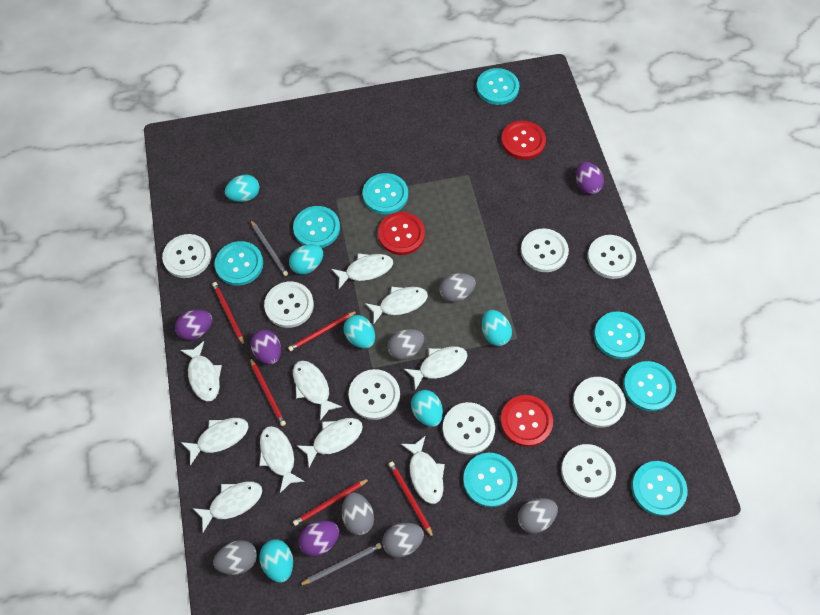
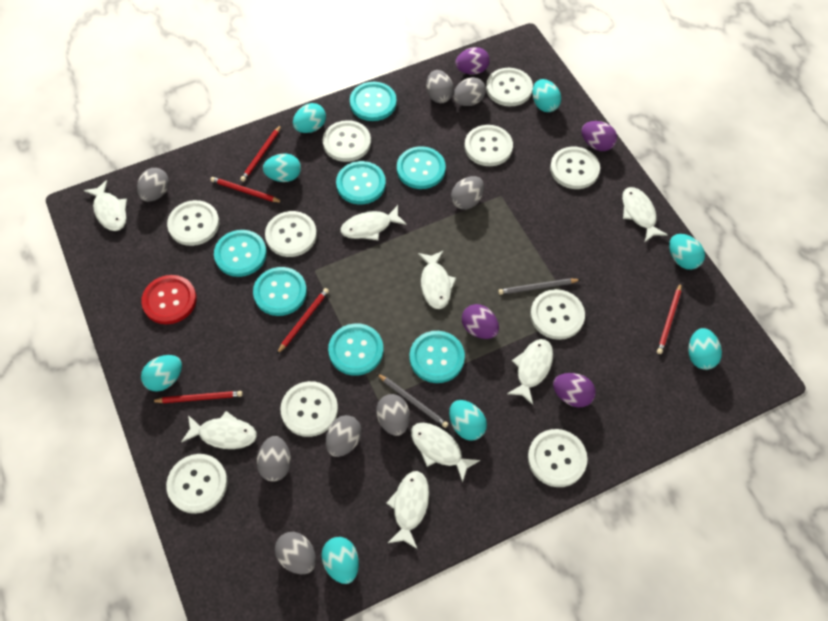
grey egg: [213,540,257,575] [342,492,374,535] [382,523,424,558] [388,329,424,360] [439,273,476,302] [518,498,558,534] = 6 -> [137,168,169,202] [257,436,291,481] [275,532,316,574] [326,415,362,457] [376,394,410,436] [426,70,454,103] [451,176,484,210] [453,77,486,106] = 8
red button: [378,212,425,255] [500,395,553,447] [501,121,546,160] = 3 -> [141,275,197,324] = 1
turquoise button: [215,241,263,286] [293,206,340,248] [363,173,408,214] [463,453,517,507] [476,68,520,105] [594,311,645,359] [623,361,676,411] [631,461,687,516] = 8 -> [214,230,267,277] [253,267,307,316] [328,323,384,376] [336,161,386,204] [350,82,397,121] [397,146,446,189] [409,331,465,383] = 7
turquoise egg: [225,174,260,202] [259,539,293,583] [289,244,323,275] [343,315,375,349] [411,390,443,427] [482,310,512,346] = 6 -> [141,355,182,392] [263,153,301,182] [293,103,326,133] [321,537,359,584] [449,400,487,441] [532,79,561,112] [669,234,705,270] [688,328,722,370] = 8
white button: [162,234,211,278] [264,282,314,328] [349,369,400,420] [443,402,495,455] [521,228,569,272] [561,444,616,498] [573,377,626,428] [587,235,636,279] = 8 -> [166,454,227,514] [167,200,220,246] [265,211,317,257] [280,381,338,437] [323,120,371,162] [464,125,513,166] [486,68,533,106] [528,429,587,487] [530,289,585,340] [550,147,600,189] = 10
white fish: [180,341,222,402] [181,418,249,466] [192,481,262,532] [259,426,305,493] [293,360,342,421] [296,418,363,467] [331,253,393,289] [365,287,428,324] [401,435,445,504] [404,346,468,390] = 10 -> [84,180,127,231] [181,411,257,449] [340,205,407,240] [386,471,429,549] [411,423,480,483] [418,250,456,309] [507,339,553,405] [622,187,668,243] = 8

